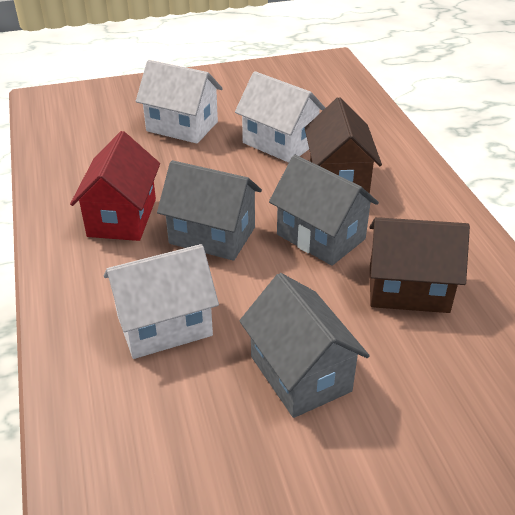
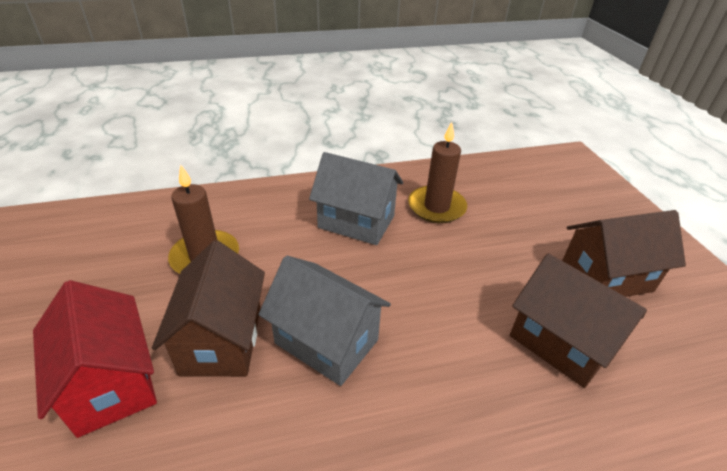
brown candle: none = 0 -> [168,165,239,274] [408,122,467,223] = 2
brown house: [305,97,382,194] [370,217,470,313] = 2 -> [152,240,265,377] [510,253,647,388] [562,210,686,297] = 3
grey house: [157,160,262,261] [239,273,370,418] [269,155,379,266] = 3 -> [258,256,391,386] [309,152,403,245] = 2
white house: [104,244,219,359] [136,60,223,144] [235,71,325,163] = 3 -> none = 0

